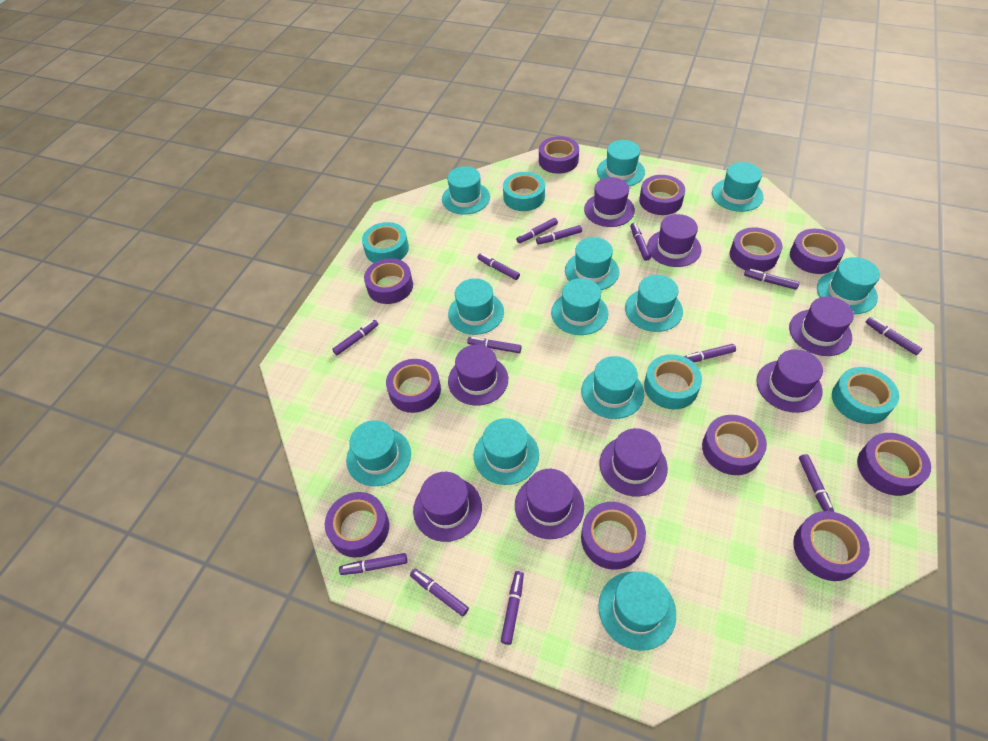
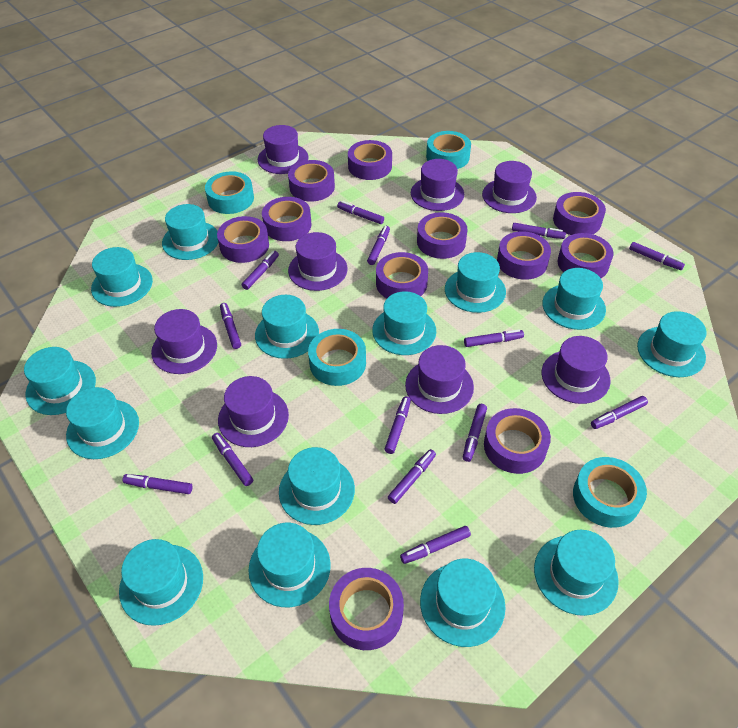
purple marker: [332,320,379,355] [339,553,407,575] [410,569,469,616] [467,337,522,353] [477,253,520,280] [501,571,524,645] [516,218,558,243] [536,225,582,245] [630,223,651,261] [683,344,736,362] [744,269,799,290] [799,454,834,512] [865,317,922,355] = 13 -> [122,474,192,494] [212,433,253,486] [220,303,241,349] [242,251,279,290] [337,201,384,224] [367,226,390,265] [384,396,411,454] [388,449,436,504] [400,526,471,564] [463,404,487,462] [464,329,524,347] [512,223,566,239] [591,396,648,429] [629,242,685,270] = 14
turquoise hat: [346,420,411,486] [442,166,490,215] [448,278,504,335] [474,418,539,485] [551,278,609,335] [565,237,619,290] [581,356,644,419] [597,140,645,186] [598,571,676,651] [625,275,683,332] [712,162,764,212] [817,257,880,314] = 12 -> [24,347,96,415] [66,387,139,459] [91,247,153,307] [119,539,203,626] [162,204,218,260] [248,523,331,607] [255,295,319,359] [279,447,355,525] [372,291,436,355] [420,559,505,647] [445,252,506,313] [534,530,619,616] [542,268,606,330] [637,311,706,377] = 14

